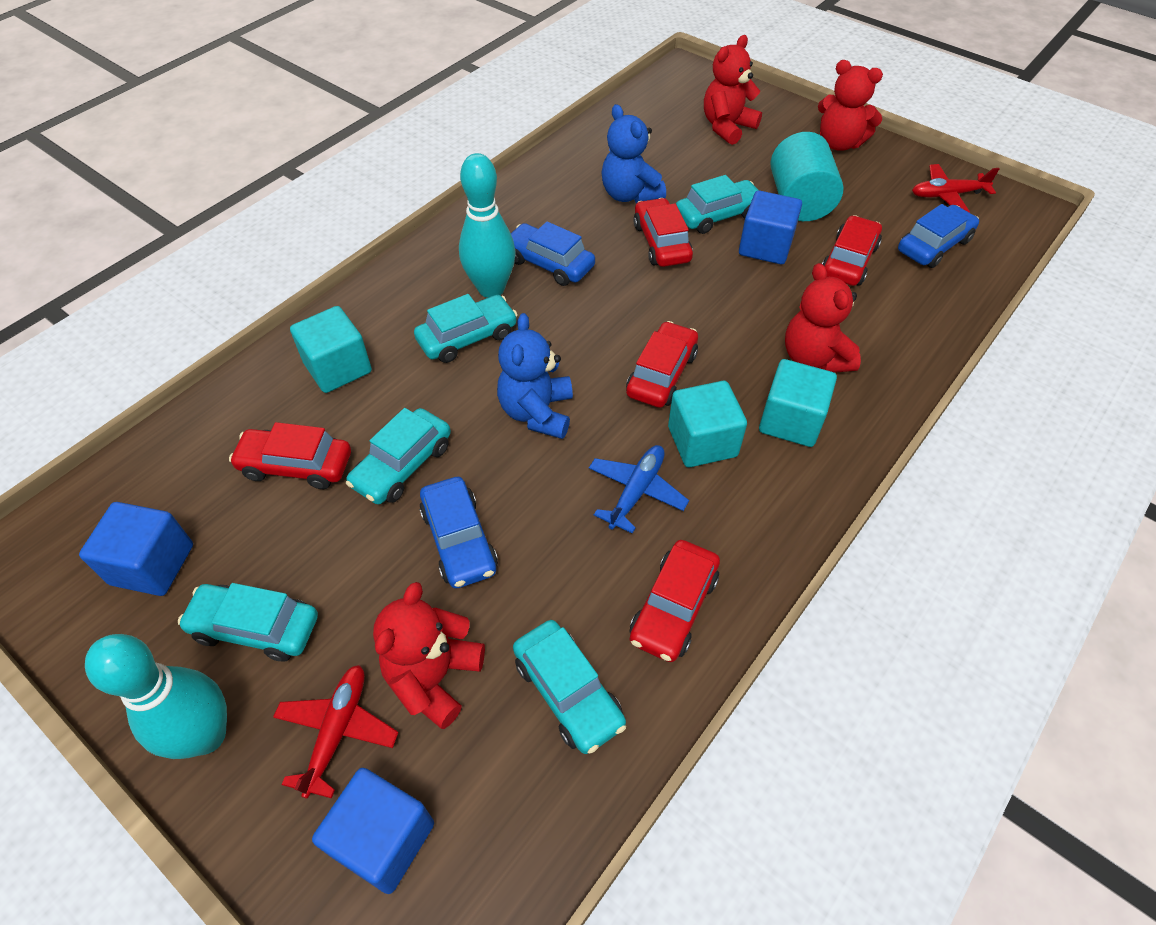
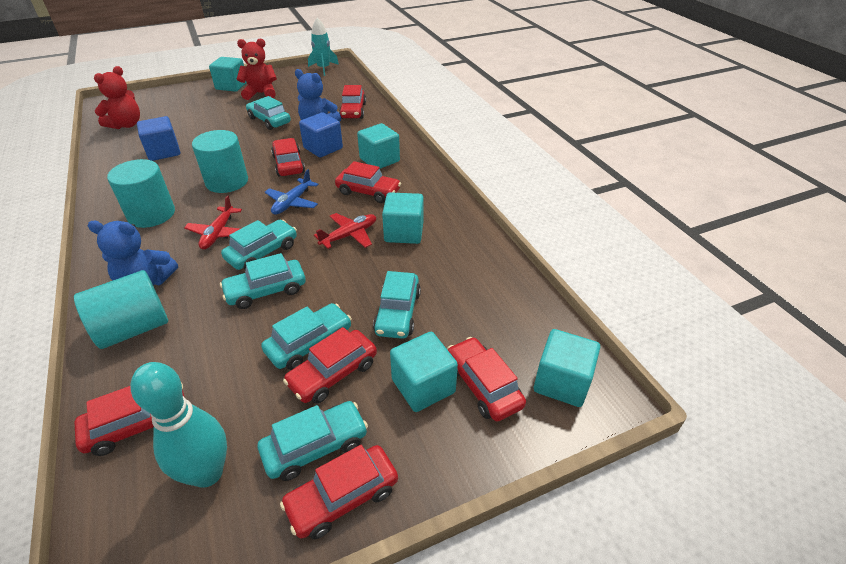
blue car: [419,477,498,589] [511,221,595,286] [898,204,979,268] = 3 -> none = 0
blue cube: [79,502,193,596] [312,768,434,894] [739,190,802,264] = 3 -> [137,116,180,161] [299,112,343,158] = 2
red car: [229,422,351,489] [626,321,698,408] [630,540,720,662] [633,198,693,267] [822,215,882,286] = 5 -> [74,383,184,456] [271,138,305,177] [280,445,398,539] [283,327,377,404] [335,161,401,203] [339,85,366,119] [447,337,526,422] = 7
red teddy bear: [373,582,485,729] [704,35,762,145] [785,263,861,373] [818,60,883,151] = 4 -> [94,66,140,129] [237,39,277,100] = 2
turquoise bowling pin: [85,634,227,759] [459,153,516,298] = 2 -> [130,362,227,488] = 1
turquoise car: [178,583,318,662] [346,408,451,504] [414,294,517,363] [513,620,626,754] [676,175,759,234] = 5 -> [220,253,306,309] [221,220,297,270] [246,96,291,130] [258,401,368,481] [261,303,352,370] [373,271,421,339] = 6
turquoise cube: [290,306,372,393] [668,381,747,467] [759,359,837,447] = 3 -> [209,57,247,92] [357,123,400,169] [382,192,423,244] [390,332,458,412] [534,329,600,407] = 5
turquoise cylinder: [771,132,844,221] = 1 -> [74,270,168,349] [107,159,175,228] [192,130,248,193] = 3
turquoise rocket: none = 0 -> [308,18,339,76] = 1

